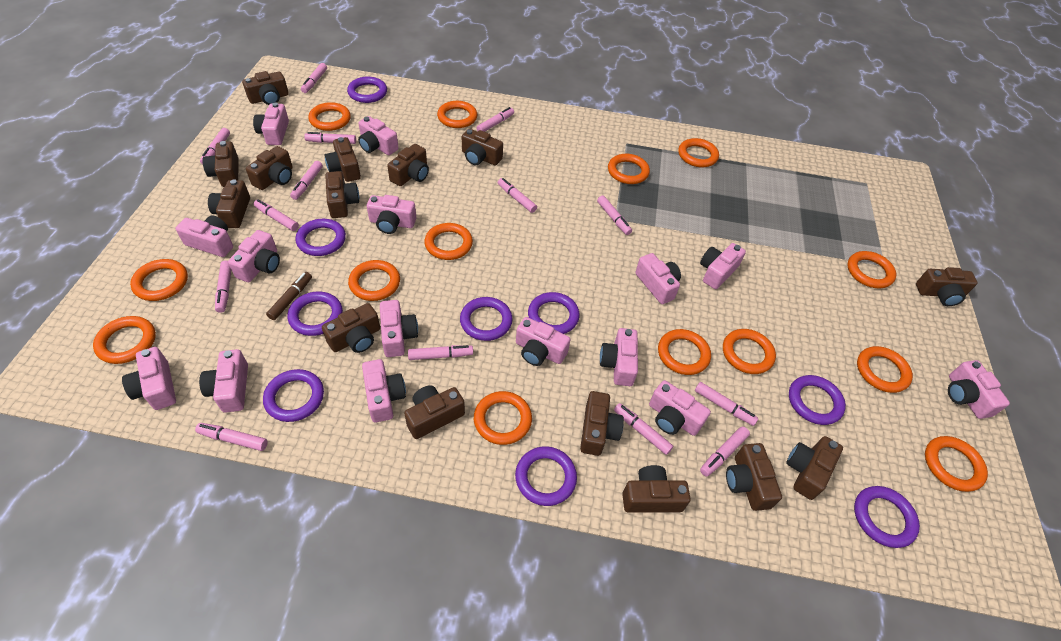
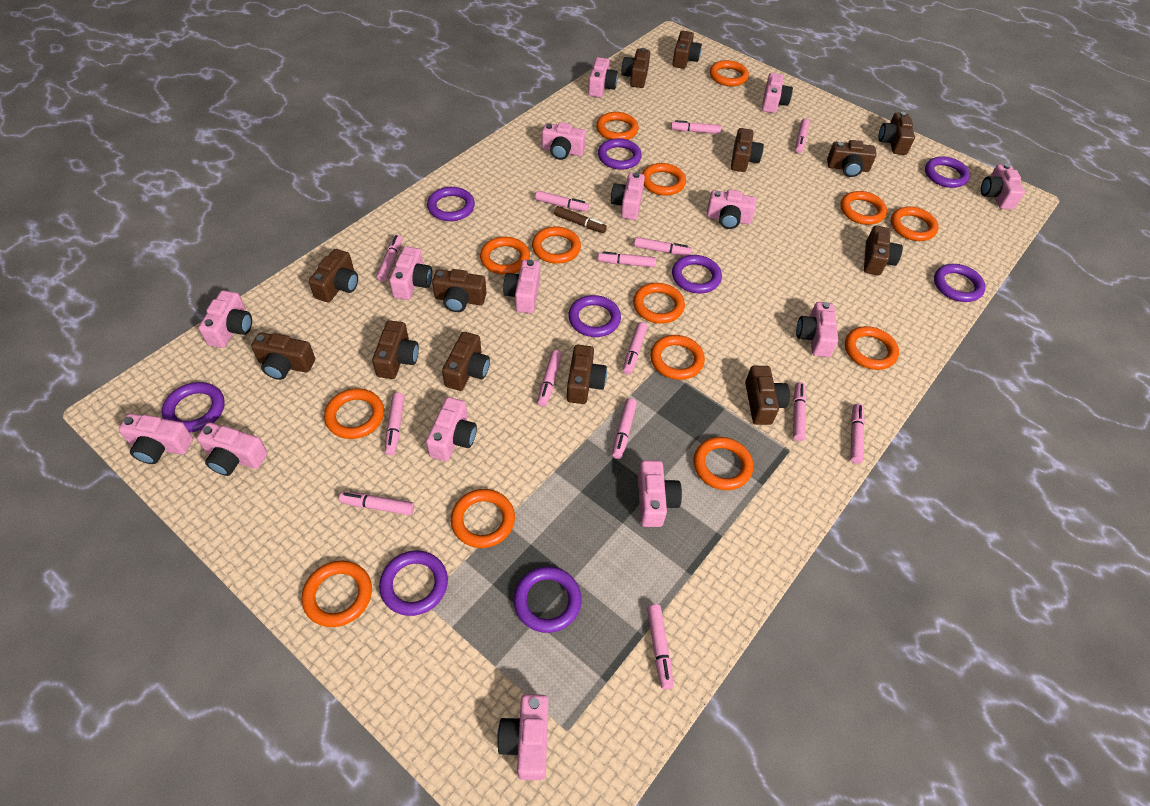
brown camera: [202,141,239,187] [208,179,250,228] [242,71,289,105] [246,146,293,190] [322,303,380,353] [325,137,361,182] [325,171,359,218] [387,144,429,186] [404,385,465,439] [462,129,503,165] [580,391,624,456] [622,465,691,513] [726,443,782,511] [786,436,843,500] [916,267,978,306] = 15 -> [251,332,315,380] [309,249,358,302] [372,320,419,379] [432,269,487,312] [442,332,490,391] [567,345,607,404] [621,48,650,88] [672,31,702,69] [731,128,764,172] [745,366,790,425] [827,140,877,177] [864,225,903,276] [879,112,915,155] = 13

